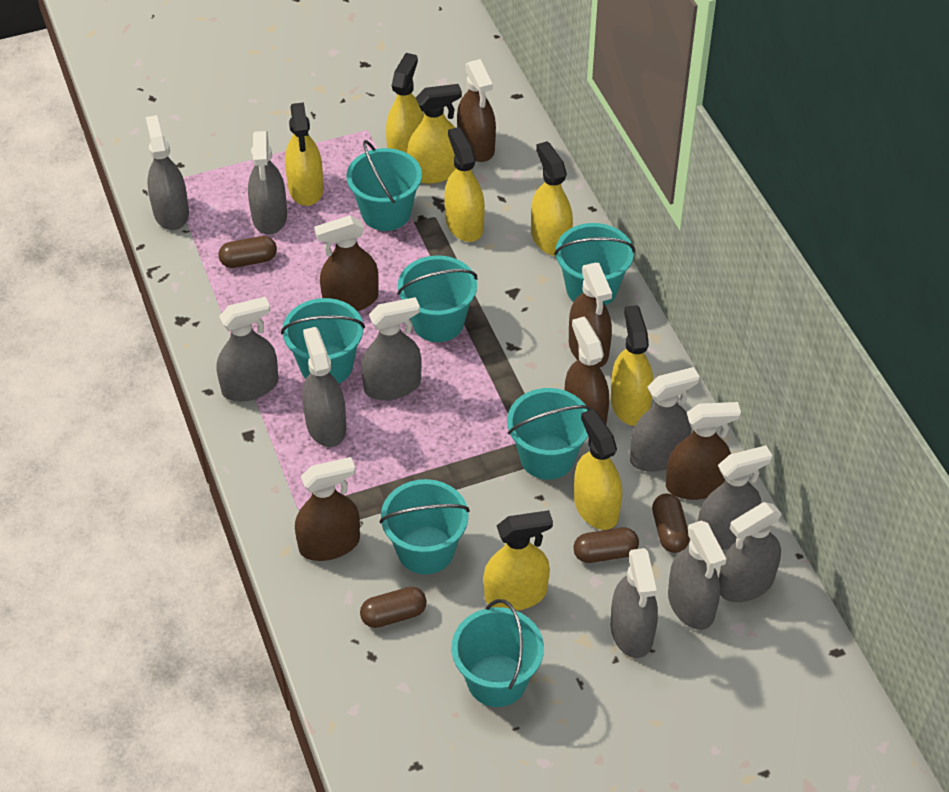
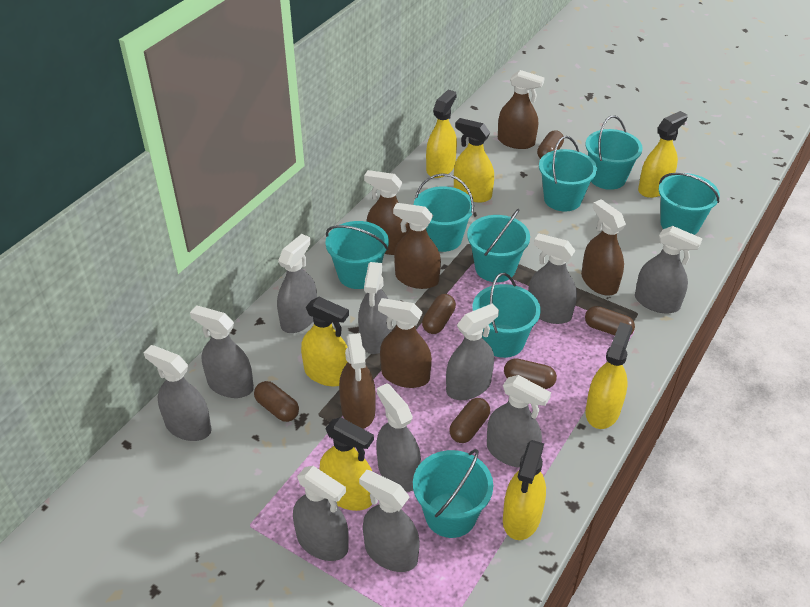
brown capsule: [218,236,277,268] [360,587,427,628] [573,528,639,563] [652,493,690,553] = 4 -> [254,381,299,422] [422,294,456,334] [449,398,490,443] [504,358,557,389] [537,130,564,159] [585,306,635,335] = 6
grey spray bottle: [146,115,189,230] [216,297,278,401] [248,131,287,235] [302,327,346,447] [361,297,422,400] [611,548,658,658] [630,367,700,472] [668,521,726,630] [698,445,772,550] [719,502,782,602] = 10 -> [143,345,212,441] [190,305,254,398] [277,234,317,333] [293,466,349,561] [358,262,392,354] [359,470,420,572] [376,383,421,492] [446,304,499,400] [487,375,551,468] [528,233,577,324] [635,226,703,314] = 11
turquoise bucket: [281,298,365,384] [346,140,422,231] [380,479,470,574] [397,255,477,342] [451,599,544,707] [507,388,591,480] [554,223,635,305] = 7 -> [326,221,389,289] [413,449,493,538] [414,173,474,252] [467,209,530,282] [472,273,541,358] [539,136,597,211] [585,115,643,190] [659,173,720,235] = 8
yellow spray bottle: [285,102,324,206] [386,53,424,153] [407,84,462,184] [444,127,485,242] [483,510,553,611] [531,141,573,256] [574,409,622,530] [611,305,654,426] = 8 -> [301,297,349,386] [319,417,374,511] [426,90,457,178] [454,118,494,202] [503,440,546,540] [585,322,632,429] [638,111,687,198] = 7

